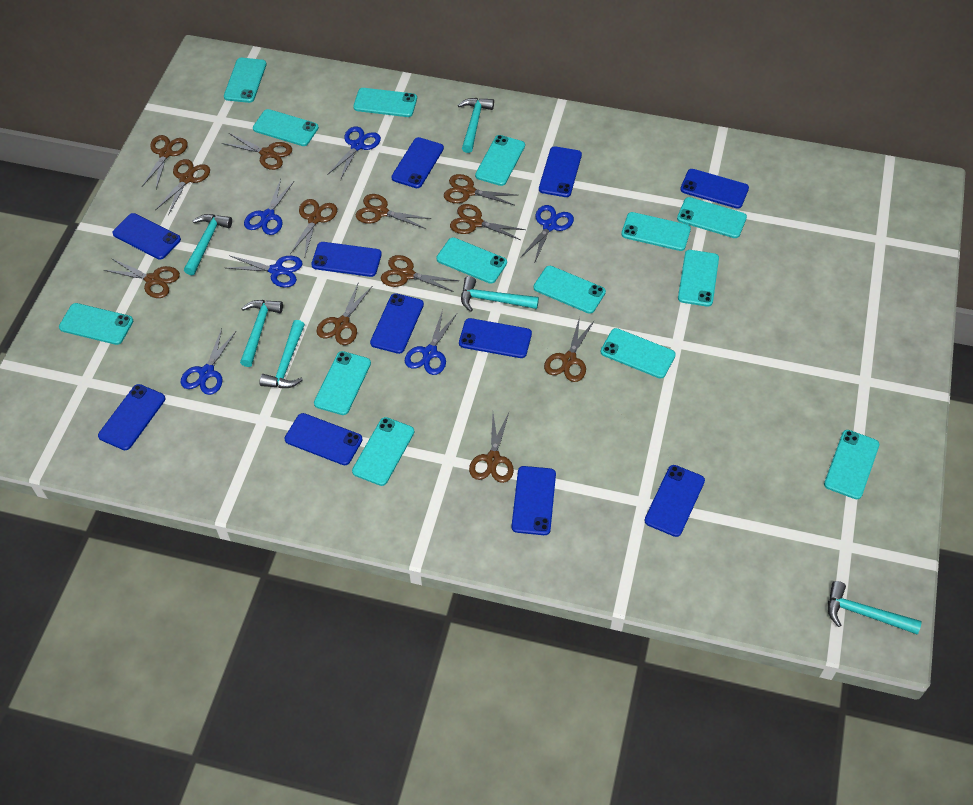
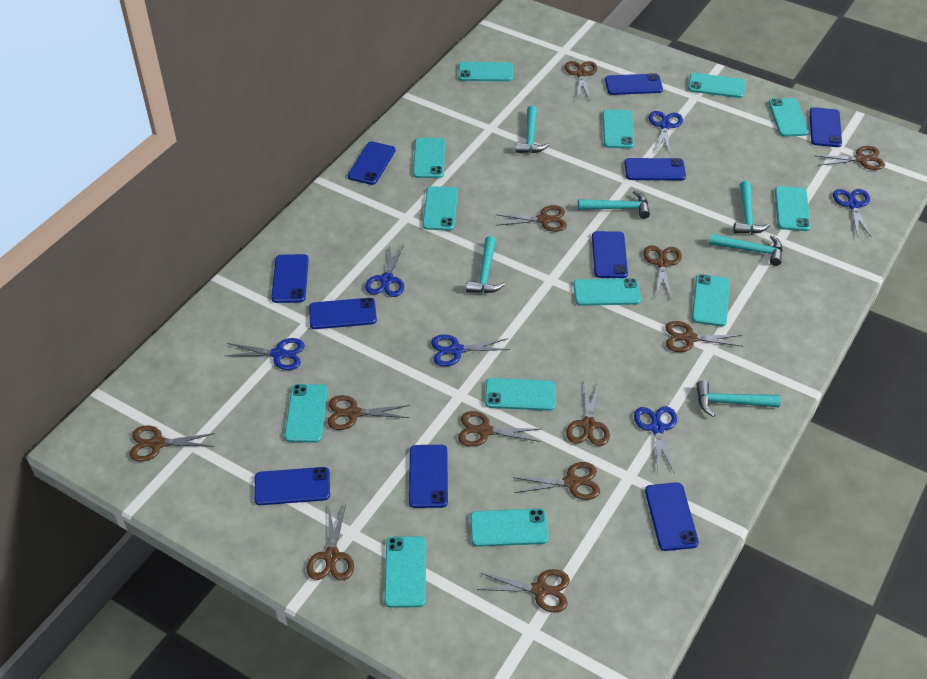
blue phone: [98,384,166,450] [112,213,181,260] [285,413,363,465] [311,242,382,277] [370,293,424,354] [391,137,444,188] [459,318,532,358] [512,466,556,535] [539,146,582,197] [644,465,705,537] [680,169,749,209] = 11 -> [254,467,330,505] [271,254,309,303] [309,298,377,329] [348,141,396,185] [409,445,448,508] [592,231,628,278] [605,73,663,95] [625,158,686,180] [645,482,699,551] [810,107,842,147] = 10
turquoise phone: [59,303,133,345] [224,58,267,103] [253,109,319,146] [314,351,371,415] [352,417,414,486] [353,88,417,117] [436,237,507,284] [475,135,525,186] [533,266,606,314] [601,328,676,378] [621,212,691,251] [677,197,747,238] [678,250,719,307] [824,430,880,499] = 14 -> [284,384,328,443] [384,536,426,608] [413,138,445,178] [423,186,458,231] [458,62,513,81] [470,509,549,547] [485,378,556,411] [573,278,641,306] [603,109,634,148] [688,73,745,98] [692,274,730,326] [769,98,809,136] [775,186,811,231] = 13

